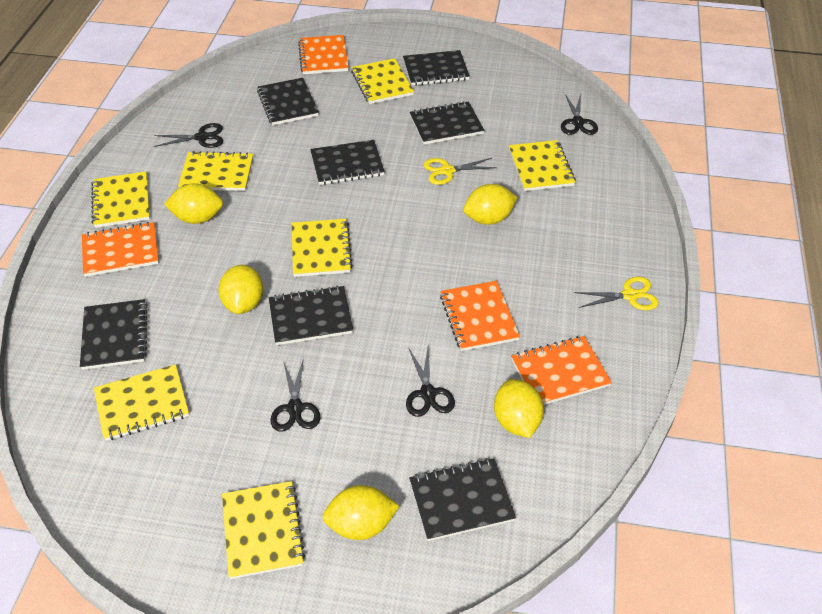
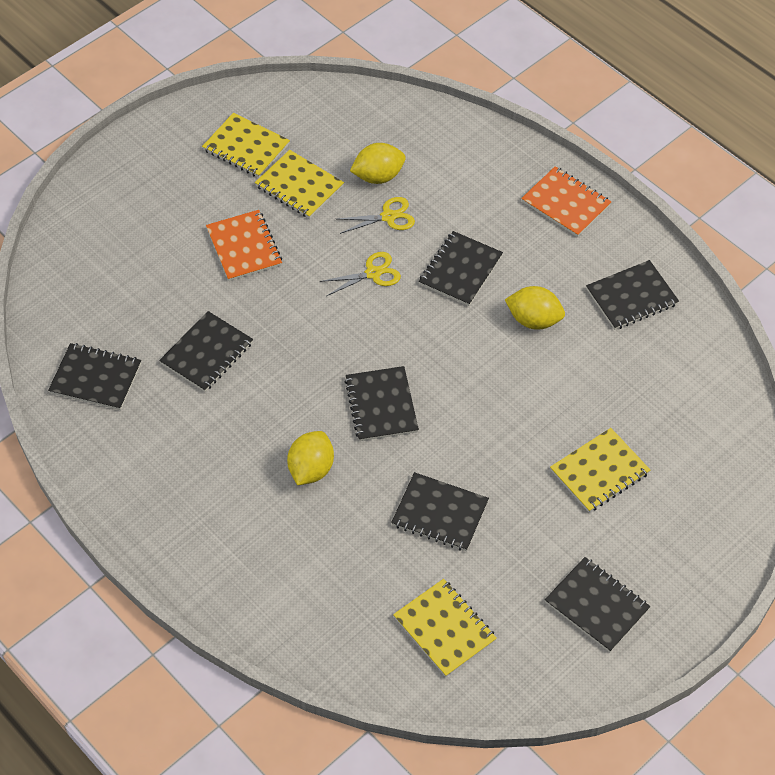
black scissors: [154,123,223,148] [271,358,320,432] [406,347,455,417] [561,94,598,135] = 4 -> none = 0
orange notebook: [82,222,159,277] [298,35,349,74] [440,281,520,351] [511,336,612,405] = 4 -> [206,210,282,281] [521,166,612,237] = 2
yellow lemon: [164,183,223,224] [218,265,263,314] [323,485,399,540] [463,184,518,225] [494,379,544,438] = 5 -> [287,431,334,485] [350,143,406,184] [505,286,565,330] = 3
yellow notebook: [91,172,150,228] [94,364,189,441] [178,151,253,191] [222,481,305,579] [291,219,353,277] [351,58,414,104] [509,140,576,191] = 7 -> [202,113,290,178] [255,150,344,219] [393,579,497,677] [550,428,650,512] = 4

